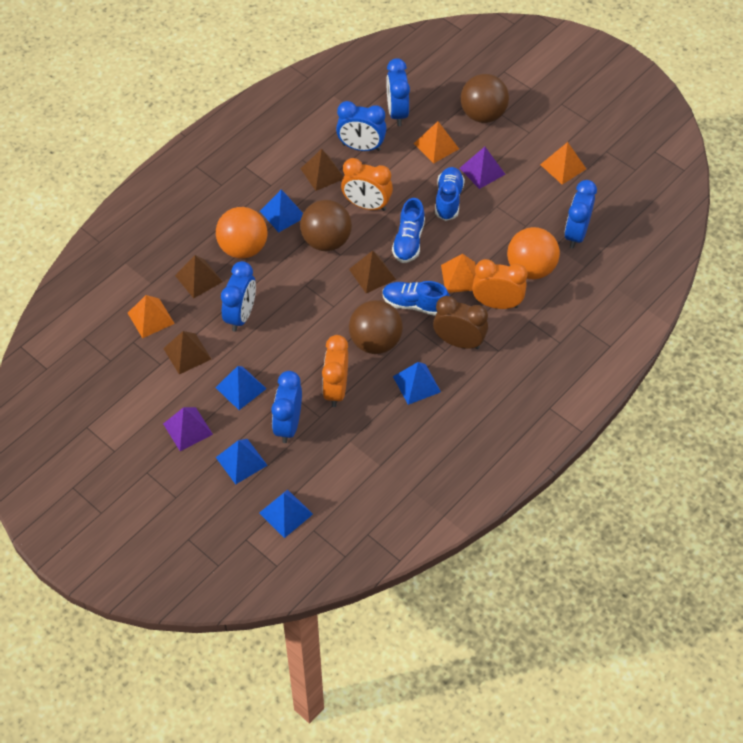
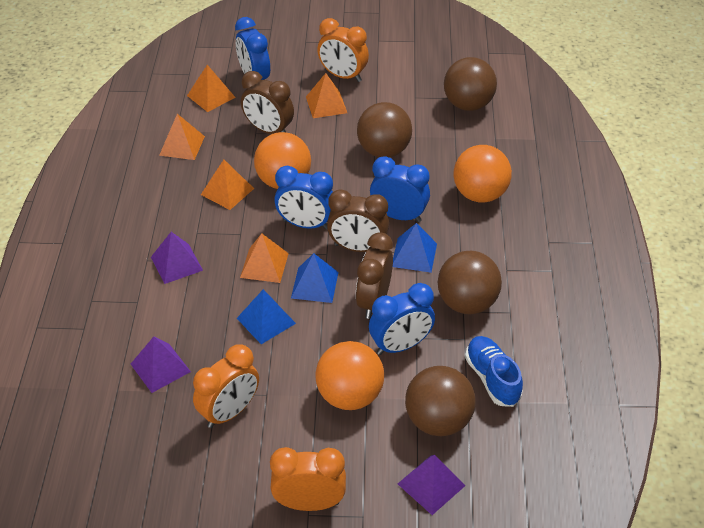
blue clock: [221,261,256,332] [271,371,302,443] [336,101,387,151] [386,58,410,126] [564,180,597,249] = 5 -> [235,17,270,80] [274,166,333,229] [369,283,435,355] [370,156,430,222] = 4
blue pyramid: [215,366,267,410] [216,439,268,484] [259,489,313,538] [260,190,303,233] [393,362,441,405] = 5 -> [237,289,296,344] [291,253,339,303] [393,223,437,273] = 3
blue shoe: [382,281,450,316] [392,198,425,263] [435,167,465,221] = 3 -> [465,336,523,407] = 1
brown ball: [300,200,352,251] [349,300,403,354] [461,74,509,123] = 3 -> [357,102,412,157] [405,366,476,437] [438,251,502,314] [444,57,497,111] = 4
brown clock: [433,296,488,349] = 1 -> [241,71,294,134] [327,189,389,252] [356,232,393,319] = 3
brown pyramid: [163,331,211,374] [175,255,223,298] [301,149,344,191] [349,251,396,293] = 4 -> none = 0
orange ball: [216,207,267,259] [507,227,560,280] = 2 -> [254,132,311,189] [315,341,384,410] [454,145,512,202] = 3
orange pyramid: [128,295,175,338] [414,121,459,164] [441,254,476,293] [540,142,586,185] = 4 -> [159,114,205,160] [187,65,236,112] [201,160,254,210] [240,233,289,283] [306,73,347,118] = 5
purple pyramid: [163,407,213,451] [460,147,505,189] = 2 -> [131,337,191,393] [151,232,203,284] [398,455,466,515] = 3

